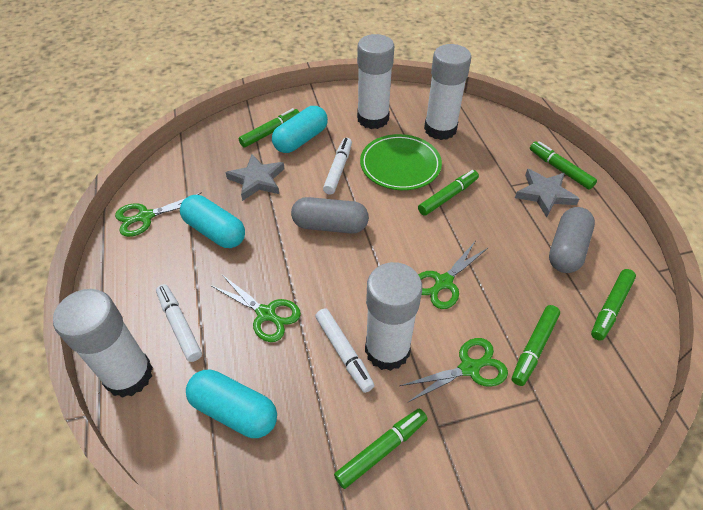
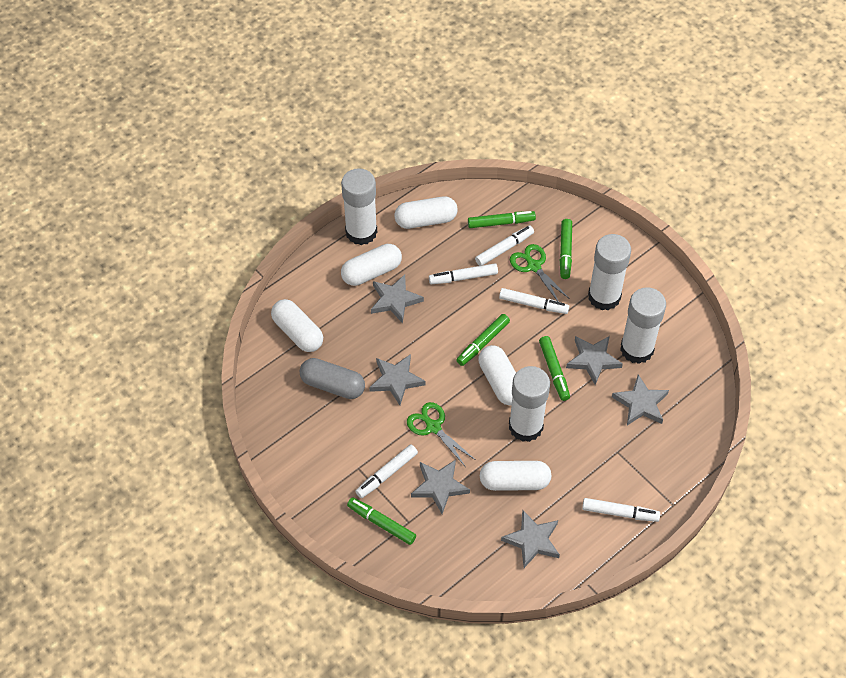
green marker: [239,108,299,147] [334,409,427,489] [418,170,479,216] [512,305,560,386] [530,141,597,190] [591,269,636,341] = 6 -> [347,497,416,545] [457,314,510,366] [468,211,536,228] [539,336,570,401] [560,219,572,279] = 5
green plate: [360,134,442,190] = 1 -> none = 0
green scissors: [115,192,202,237] [212,275,301,342] [400,338,508,403] [418,242,489,309] = 4 -> [407,402,476,466] [510,244,570,302] = 2
grey capsule: [291,197,369,233] [549,207,595,273] = 2 -> [300,358,365,399] = 1
grey star: [225,154,285,201] [515,169,579,217] = 2 -> [369,354,426,405] [371,274,424,323] [411,459,470,514] [501,510,560,568] [566,336,623,385] [612,375,669,425] = 6
turquoise capsule: [180,195,245,248] [186,370,277,438] [272,106,328,153] = 3 -> none = 0
white capsule: none = 0 -> [271,299,323,352] [341,244,402,286] [394,196,458,229] [478,345,516,405] [480,461,551,491] = 5
white marker: [156,284,202,362] [315,308,375,393] [323,138,352,194] = 3 -> [355,445,418,498] [429,263,498,284] [475,225,534,266] [499,288,569,314] [582,498,660,522] = 5

